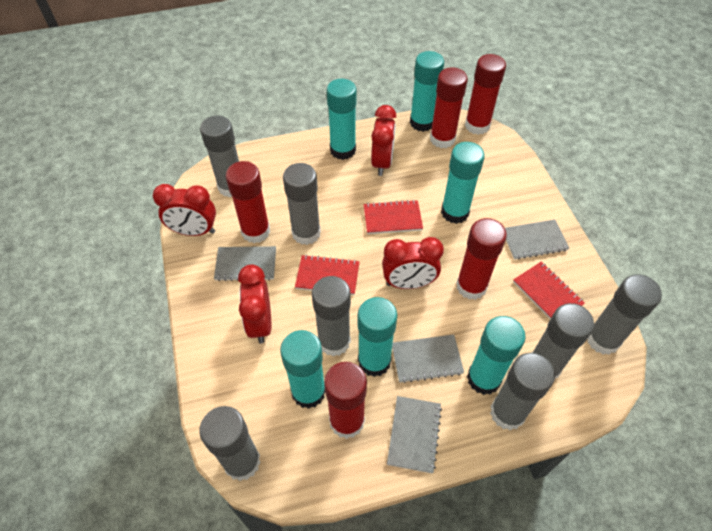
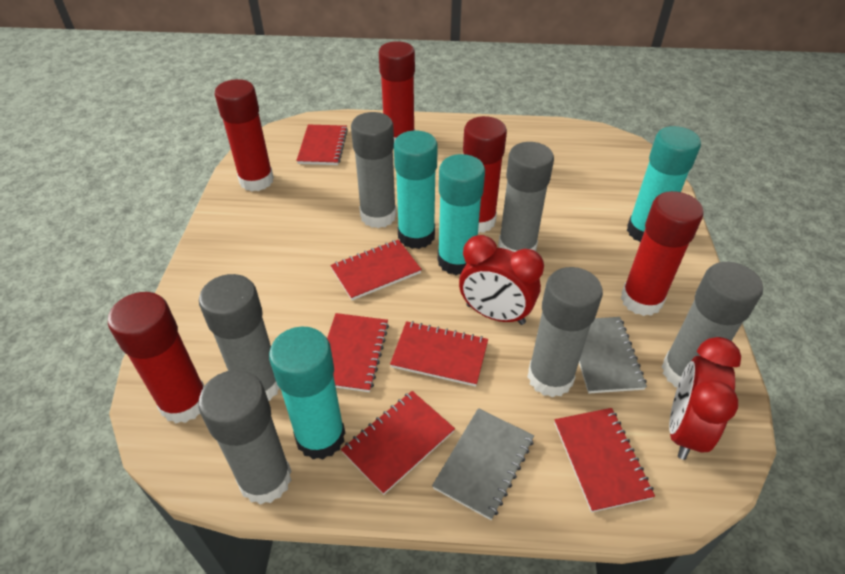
grey glue stick: [199,406,261,481] [200,115,239,197] [283,163,321,245] [312,276,351,357] [490,353,555,430] [532,303,594,379] [587,274,662,355] = 7 -> [198,370,292,505] [199,274,280,401] [351,112,397,228] [498,142,554,252] [527,267,603,398] [661,262,763,387] = 6
grey notebook: [214,246,276,281] [387,396,442,473] [392,334,464,383] [505,219,569,260] = 4 -> [432,408,534,520] [579,317,647,393] = 2
red clock: [153,184,216,236] [238,264,271,344] [371,105,397,176] [382,237,444,289] = 4 -> [459,235,544,325] [669,337,741,460] = 2
red notebook: [295,255,360,295] [364,200,423,234] [513,262,585,319] = 3 -> [296,124,348,165] [327,313,389,392] [330,240,422,300] [341,391,455,495] [390,321,488,387] [554,408,655,513] = 6
turquoise glue stick: [280,330,325,409] [327,79,357,160] [358,297,397,377] [410,51,444,132] [441,142,485,224] [467,316,526,395] = 6 -> [269,326,345,460] [394,131,438,249] [438,154,485,275] [627,126,701,242] = 4

